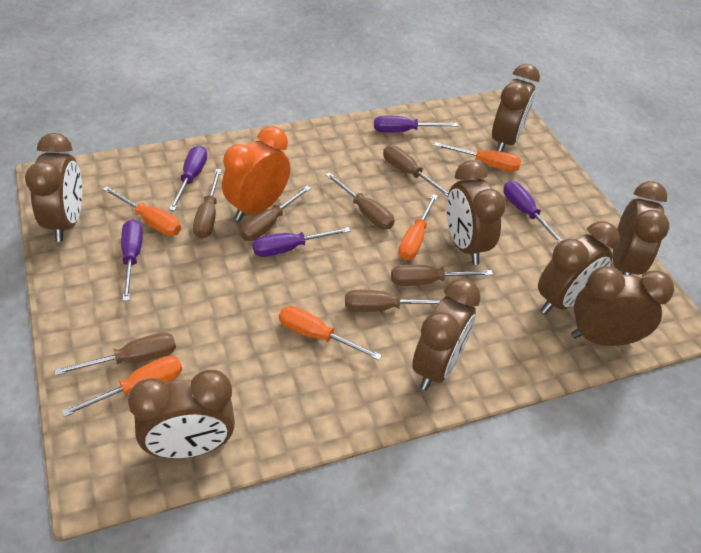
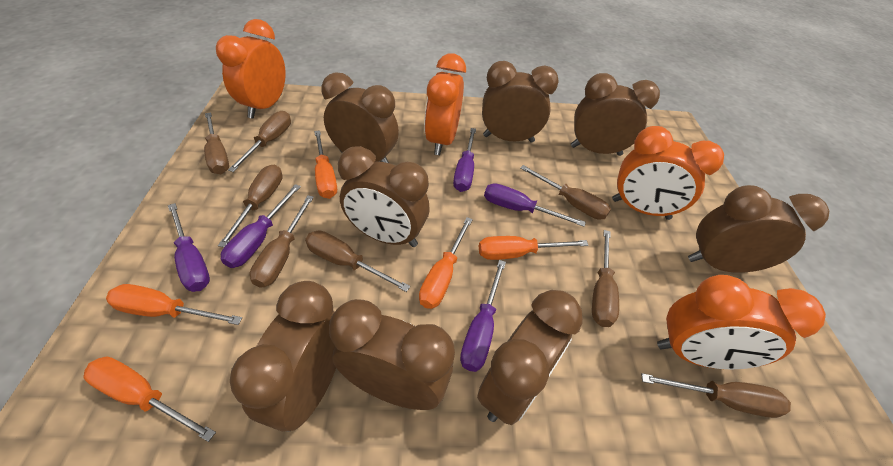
brown screwdriver: [54,332,176,376] [193,169,222,239] [240,186,311,241] [325,172,394,229] [345,290,441,312] [383,145,449,197] [391,265,493,286] = 7 -> [204,112,229,174] [218,165,283,247] [228,111,291,172] [250,195,314,288] [305,231,410,292] [520,165,611,220] [592,230,619,327] [641,373,791,418] = 8
orange clock: [222,126,290,221] = 1 -> [216,19,286,119] [424,53,466,155] [612,126,724,220] [657,275,826,370] = 4

